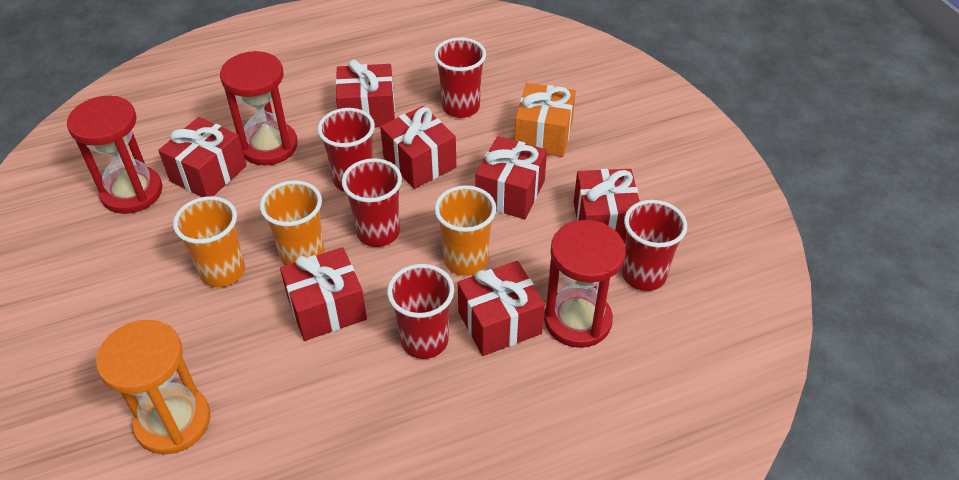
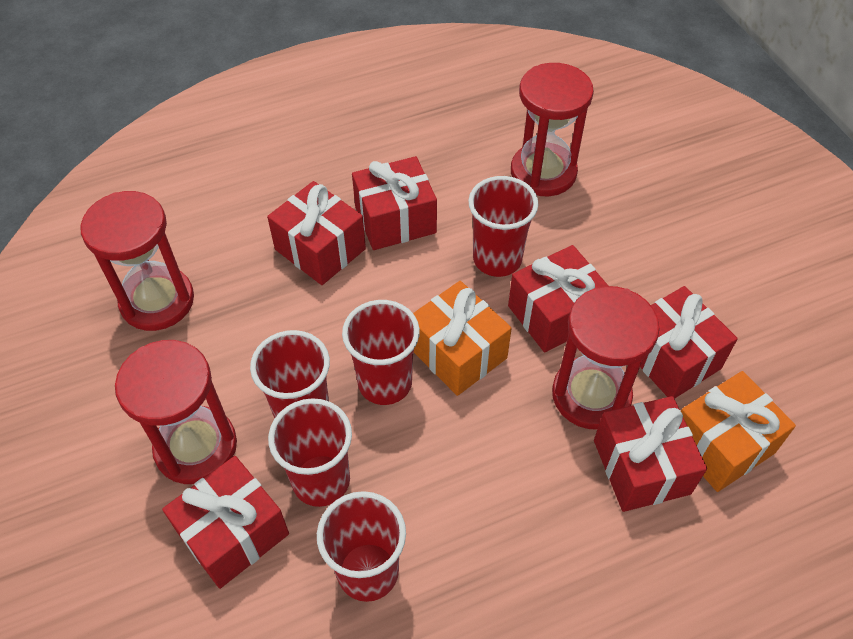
orange cup: [173,196,245,287] [260,180,325,265] [434,185,496,276] = 3 -> none = 0
orange gift: [514,83,576,157] = 1 -> [413,281,512,396] [681,371,796,492] = 2
orange hourglass: [96,320,211,454] = 1 -> none = 0
red gift: [158,117,247,197] [280,247,367,341] [336,59,395,127] [380,106,456,189] [458,261,545,356] [476,136,547,219] [574,169,640,244] = 7 -> [162,456,289,589] [267,181,366,285] [352,156,437,250] [508,245,608,353] [594,396,707,512] [640,286,738,399] = 6
red hourglass: [67,96,162,214] [220,51,298,165] [544,220,626,348] = 3 -> [80,191,194,331] [115,340,237,484] [511,63,594,196] [552,286,660,429] = 4

